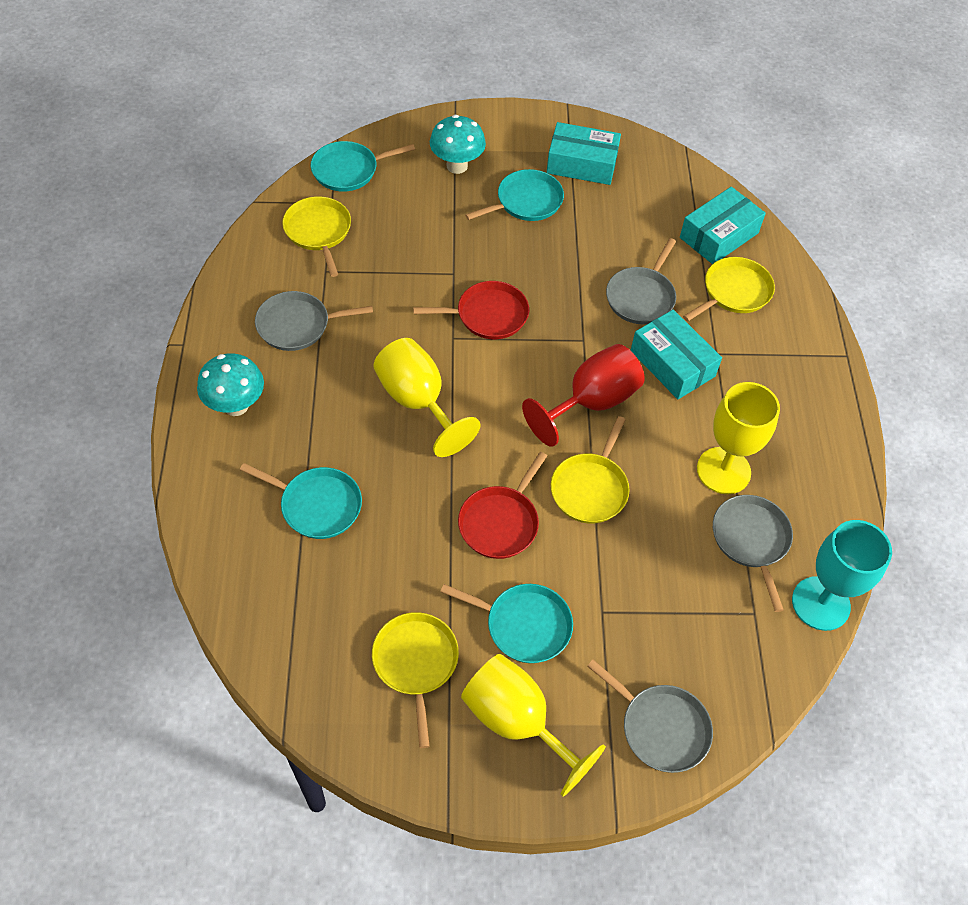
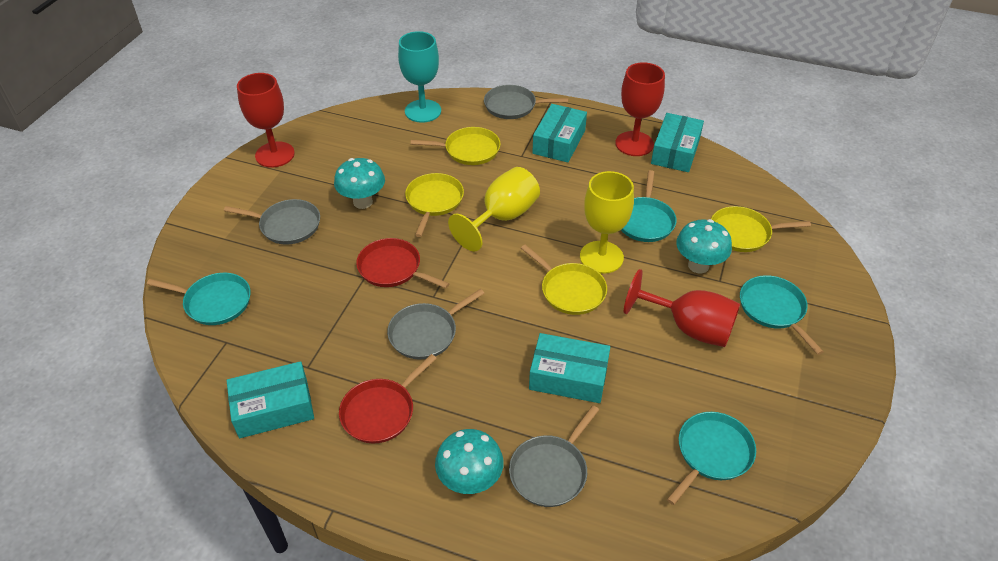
red goblet: [522,344,645,447] = 1 -> [237,73,295,168] [615,62,665,156] [624,269,740,347] = 3
turquoise box: [547,122,621,185] [631,310,722,399] [680,187,766,264] = 3 -> [227,361,314,438] [529,333,610,403] [532,104,587,163] [651,113,704,172] = 4
turquoise mushroom: [197,354,264,416] [430,115,486,174] = 2 -> [334,158,385,209] [435,429,504,494] [676,219,732,274] = 3
yellow goblet: [373,338,481,457] [461,654,606,797] [697,382,780,494] = 3 -> [448,167,540,252] [580,171,634,274] = 2

